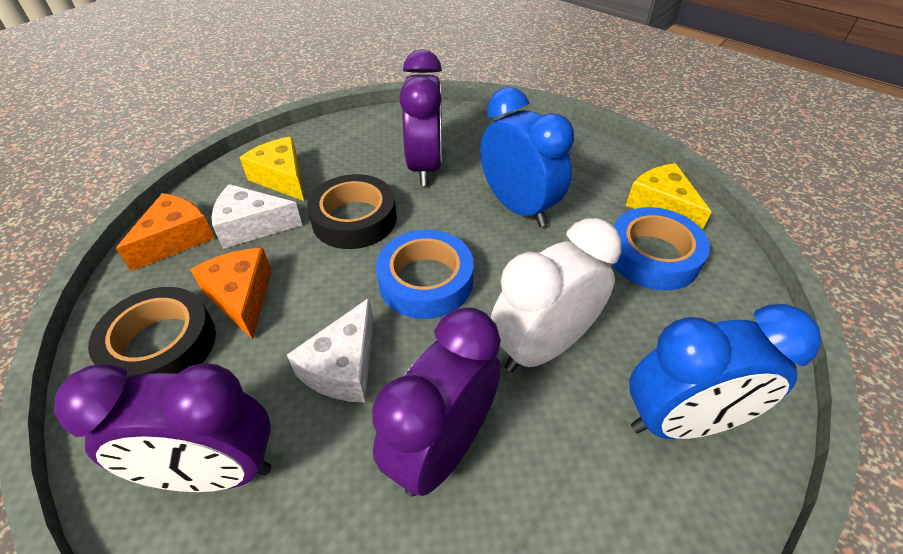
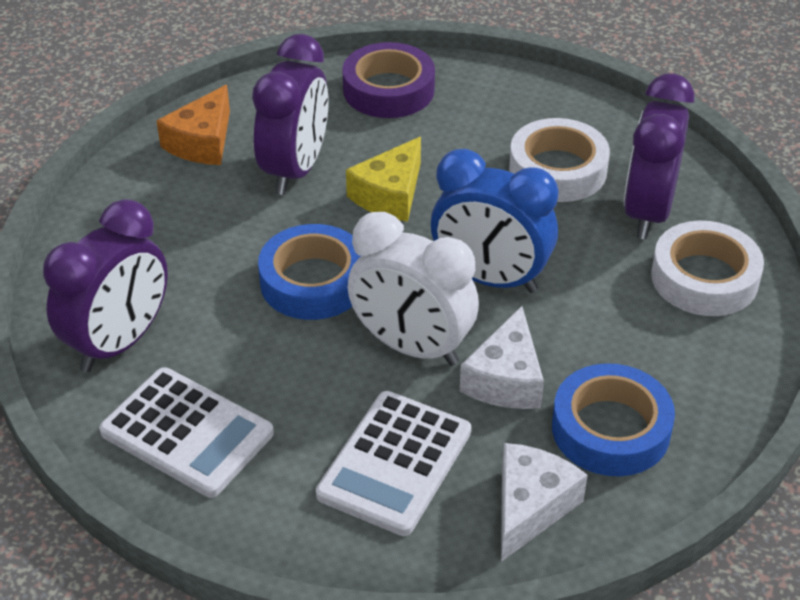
black tape: [88,287,216,378] [307,174,397,249] = 2 -> none = 0
blue clock: [480,87,574,227] [630,304,821,439] = 2 -> [431,149,558,293] = 1
orange cheese: [116,193,215,271] [190,248,272,340] = 2 -> [156,85,230,165] = 1
purple tape: none = 0 -> [342,42,435,118] = 1
white calculator: none = 0 -> [99,367,274,498] [316,391,471,536] = 2
white tape: none = 0 -> [509,118,610,202] [651,221,764,316] = 2
yellow cheese: [239,136,304,201] [626,163,711,230] = 2 -> [346,137,421,222] = 1

